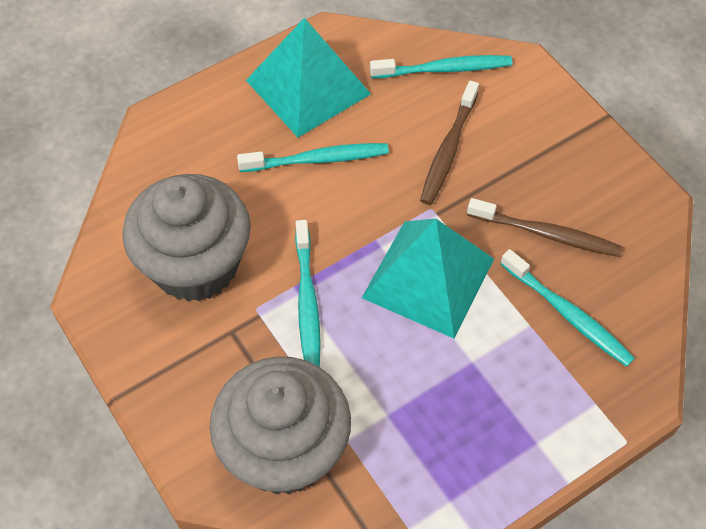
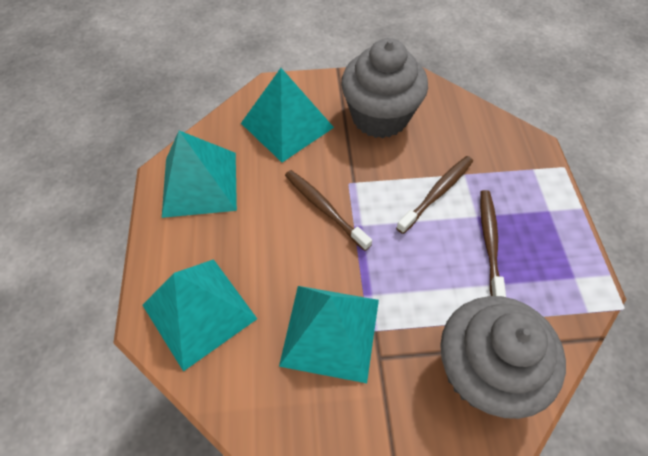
brown toothbrush: [420,81,479,205] [467,198,623,257] = 2 -> [285,170,372,251] [396,156,473,234] [480,190,506,297] = 3
turquoise pyramid: [246,18,371,137] [362,219,494,338] = 2 -> [143,259,257,371] [162,130,237,218] [241,68,334,162] [279,286,379,383] = 4
turquoise toothbrush: [237,143,389,172] [295,220,321,367] [370,55,512,78] [501,249,635,367] = 4 -> none = 0

